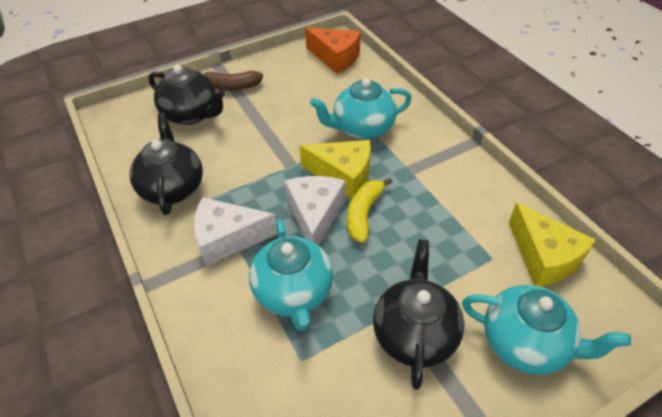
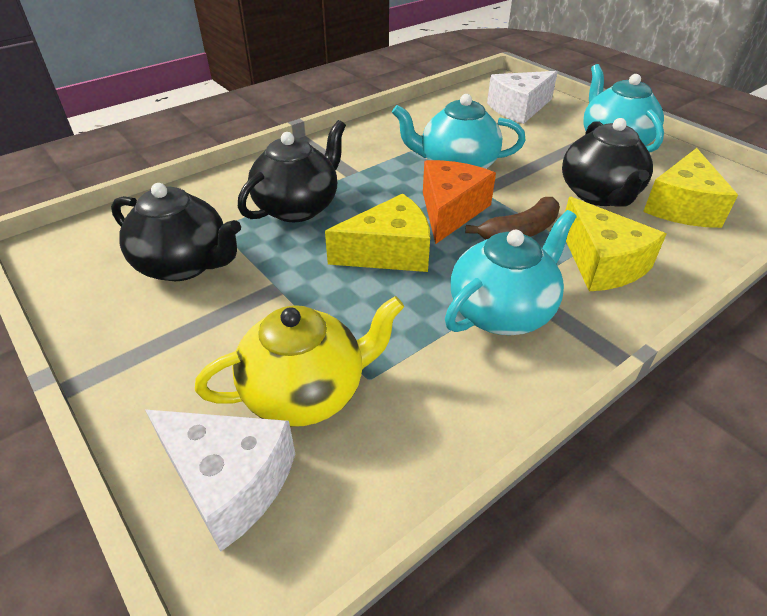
yellow banana: [347,178,392,243] = 1 -> none = 0
yellow cheese: [299,140,371,199] [509,202,596,287] = 2 -> [325,193,430,272] [565,197,666,291] [643,148,738,228] = 3
yellow teapot: none = 0 -> [195,296,404,427] = 1

